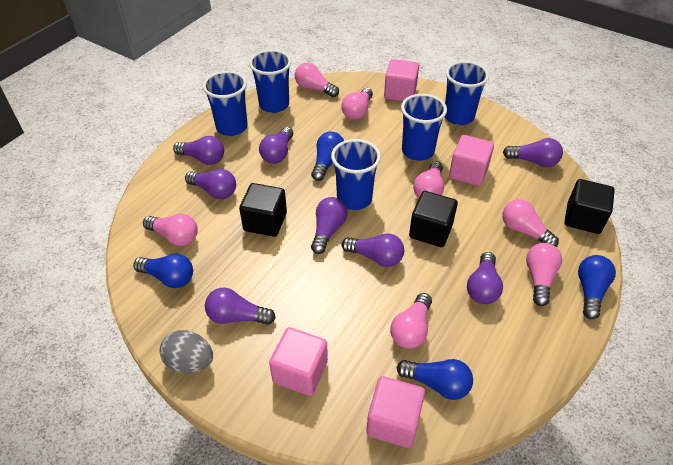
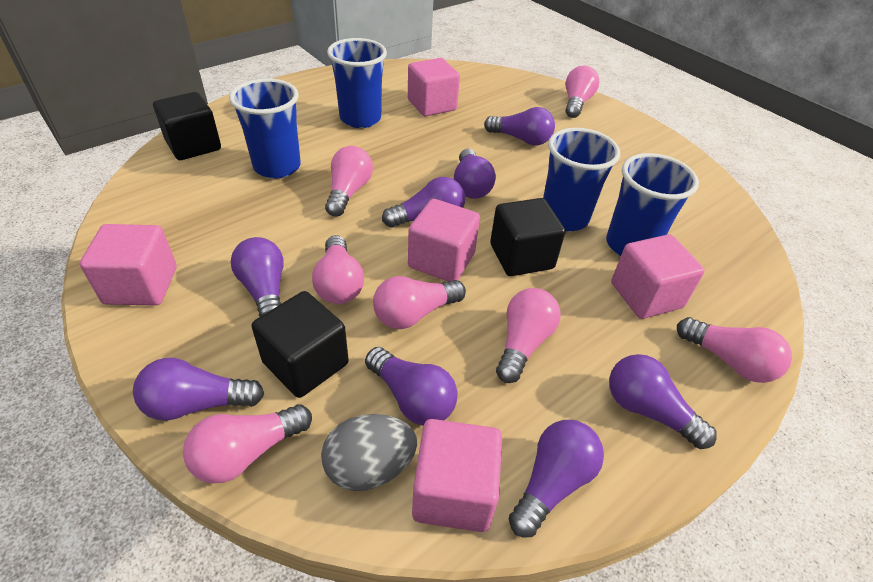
blue cup: [203,71,248,136] [249,50,291,113] [331,139,381,210] [401,94,447,161] [445,61,489,125] = 5 -> [229,79,301,179] [327,38,387,128] [543,128,620,232] [606,153,699,256] = 4
blue light bulb: [133,254,193,288] [311,132,344,181] [397,359,473,400] [578,255,616,319] = 4 -> none = 0
pink cube: [269,327,328,396] [366,376,425,448] [384,59,419,101] [449,135,494,186] = 4 -> [80,224,177,306] [408,58,460,116] [408,199,480,281] [412,419,502,532] [611,234,705,319] = 5

